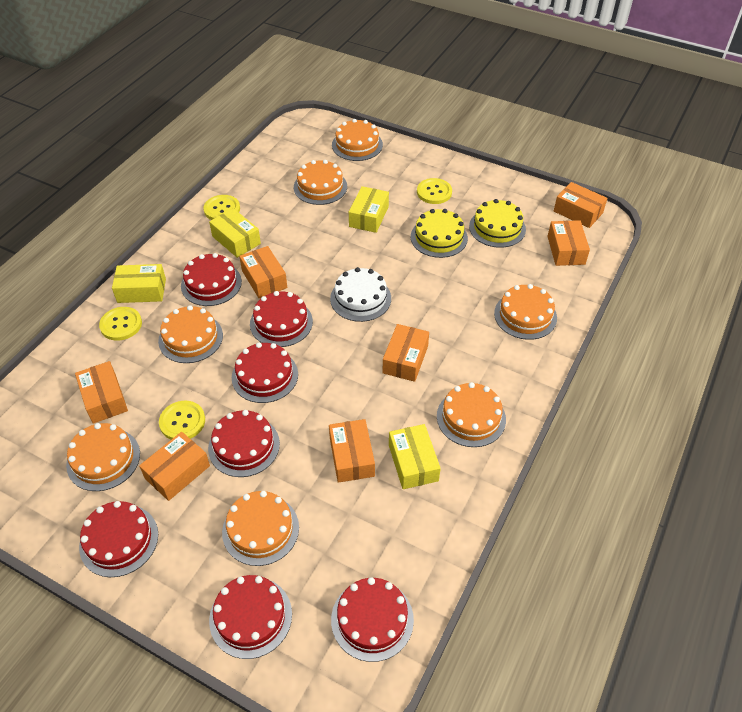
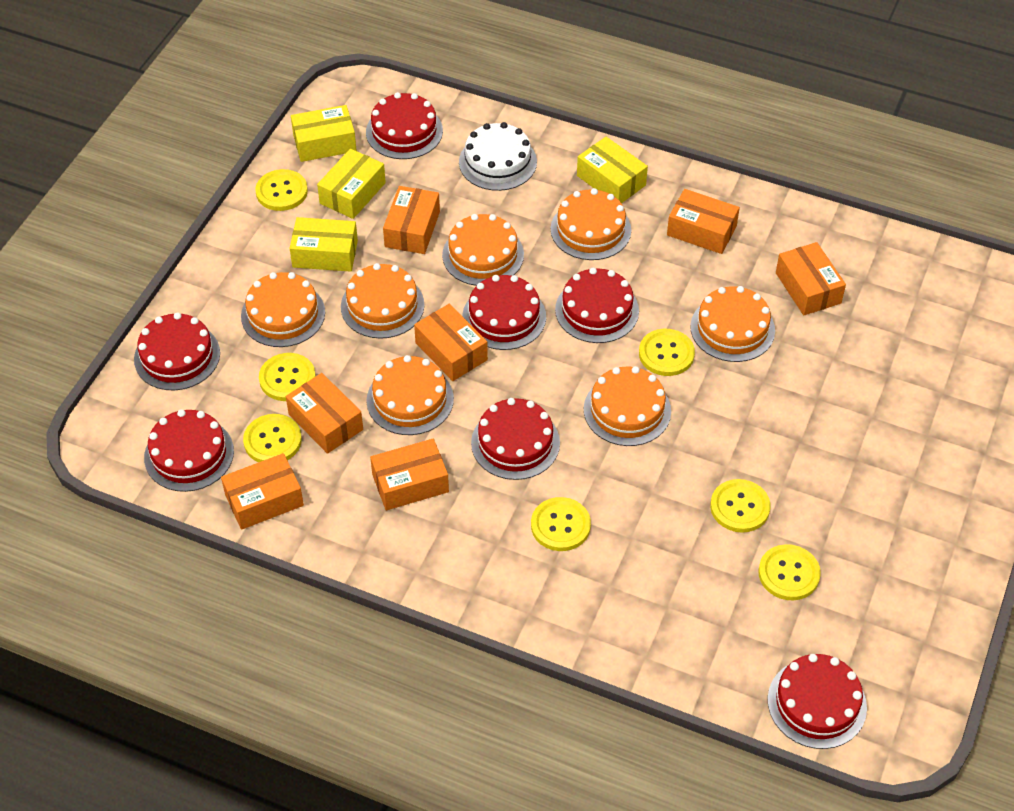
yellow button: [99,307,142,341] [159,401,205,439] [203,195,240,220] [417,178,452,204] = 4 -> [243,414,302,462] [255,169,308,211] [259,353,316,401] [531,497,591,551] [639,329,695,376] [710,479,771,533] [758,544,821,600] = 7
yellow cake: [411,209,468,258] [469,199,526,248] = 2 -> none = 0

